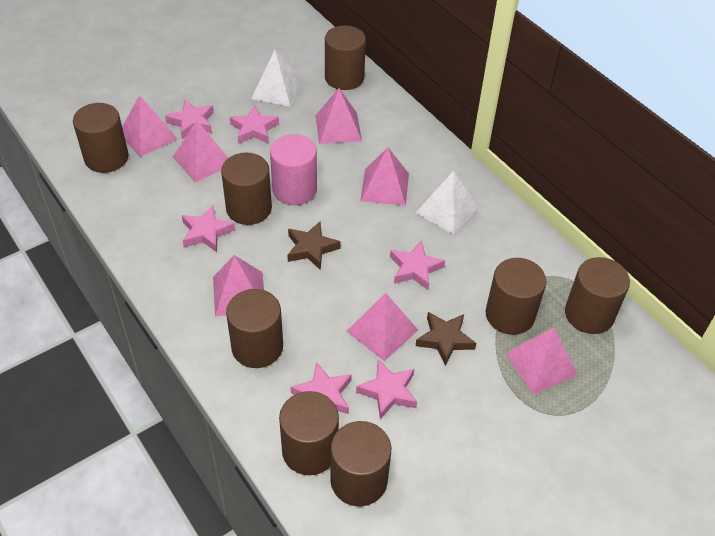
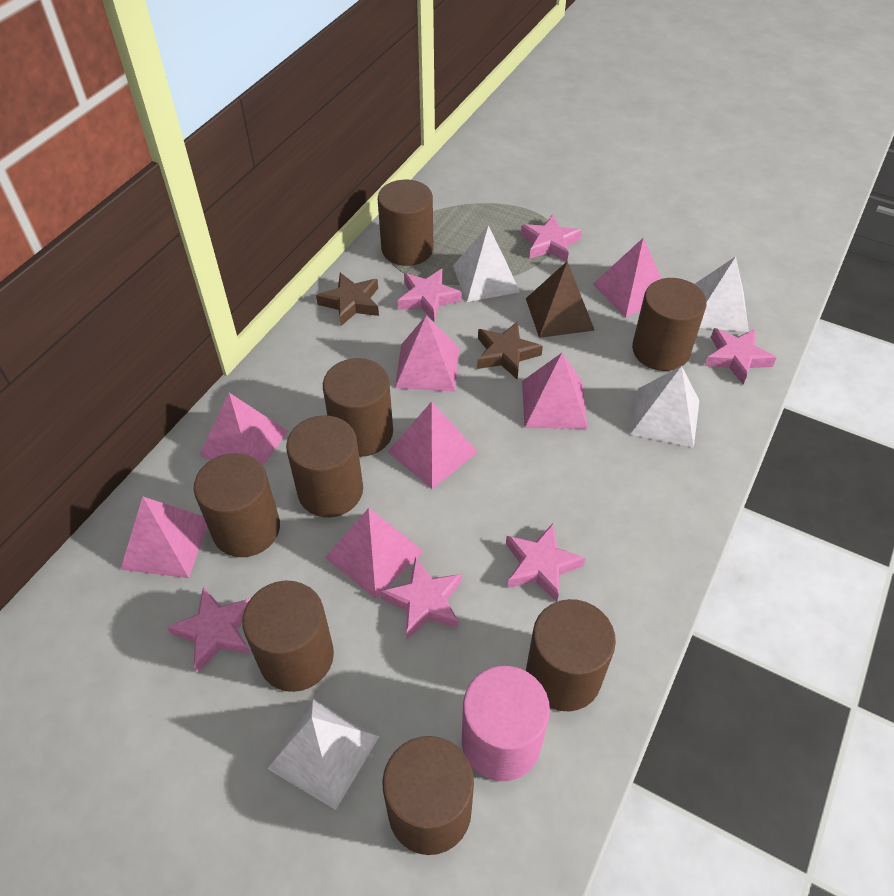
brown pyramid: none = 0 -> [526,261,595,338] = 1
white pyramid: [251,50,302,107] [416,171,479,235] = 2 -> [267,699,379,810] [453,225,520,302] [630,366,700,448] [695,256,749,332] = 4

